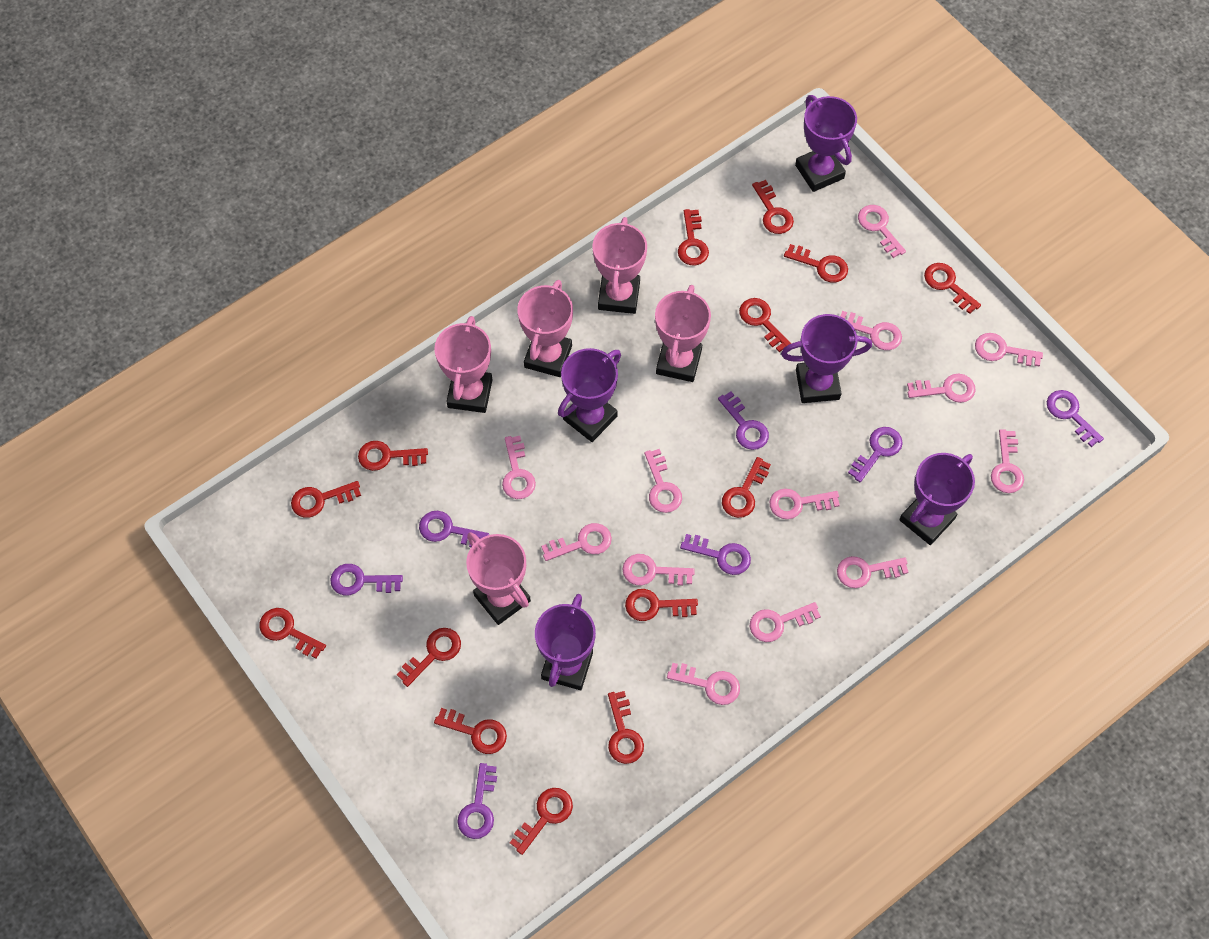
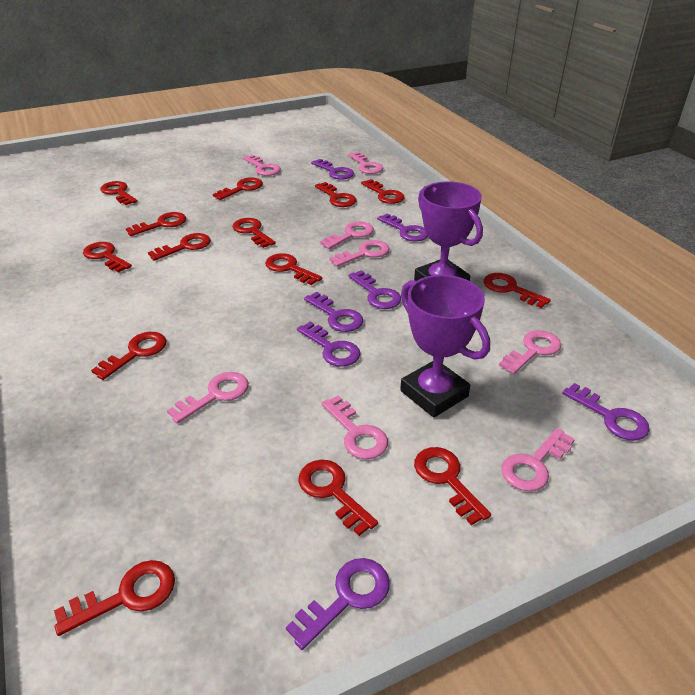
pink key: [502,436,536,499] [541,523,612,561] [623,554,695,586] [644,449,682,513] [667,663,740,705] [750,602,821,642] [769,489,840,519] [837,556,909,588] [840,311,902,350] [858,205,906,258] [907,374,975,403] [975,333,1043,366] [991,429,1024,493] = 13 -> [167,372,249,424] [243,155,281,176] [320,221,374,249] [321,395,388,459] [329,240,390,267] [348,152,383,174] [499,330,561,374] [501,428,575,491] = 8
pink trophy: [434,316,492,413] [466,532,531,625] [517,280,573,377] [593,217,647,314] [655,285,711,382] = 5 -> none = 0
purple trophy: [535,594,596,690] [558,348,621,442] [781,314,872,403] [795,95,857,192] [899,453,975,545] = 5 -> [400,275,490,417] [414,181,483,281] = 2

